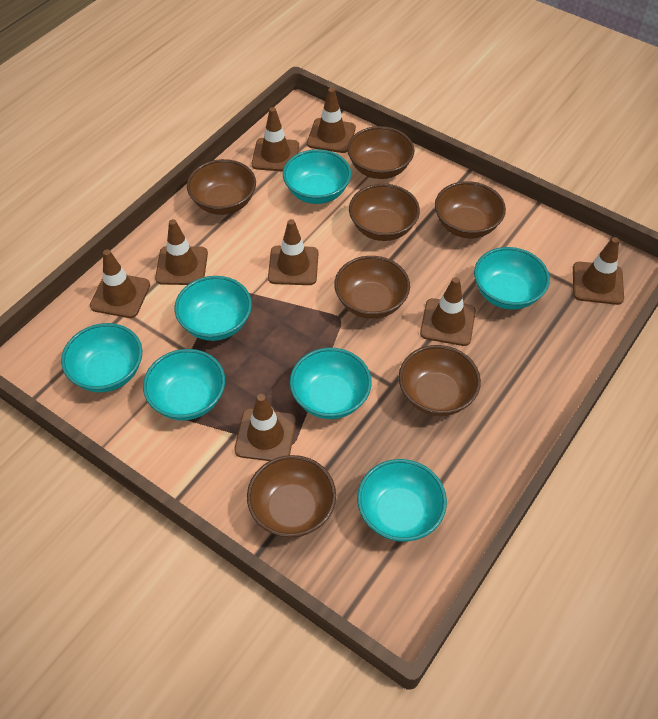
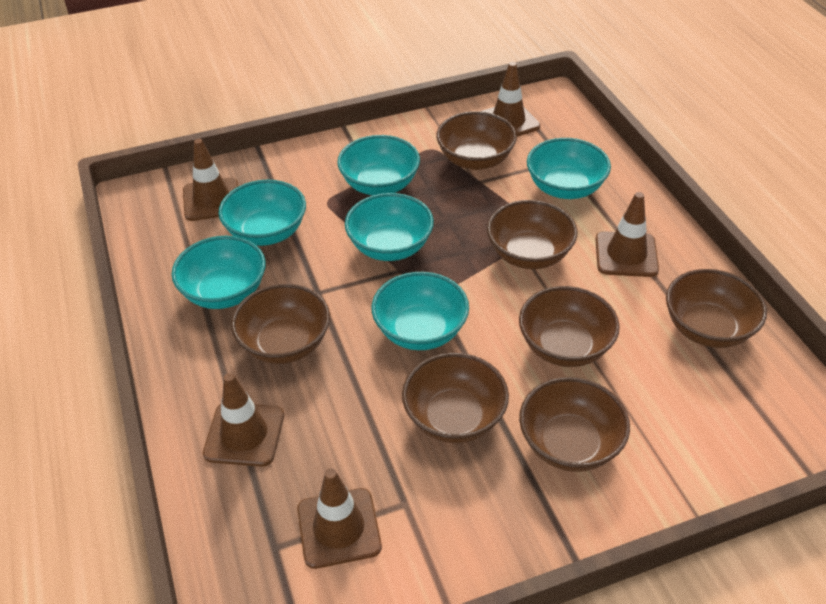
brown traffic cone: [90,250,150,318] [155,219,208,285] [234,394,296,461] [252,107,299,172] [268,219,318,285] [307,88,356,153] [420,277,476,346] [573,237,624,305] = 8 -> [183,139,238,221] [203,373,284,467] [297,468,382,569] [480,62,540,137] [595,192,659,277] = 5
turquoise bowl: [61,323,142,392] [143,349,225,421] [175,276,252,341] [283,149,351,204] [290,348,372,419] [357,459,447,542] [474,247,550,310] = 7 -> [172,236,266,309] [218,180,306,246] [337,135,420,195] [345,193,434,261] [372,272,469,350] [527,138,611,199] = 6

